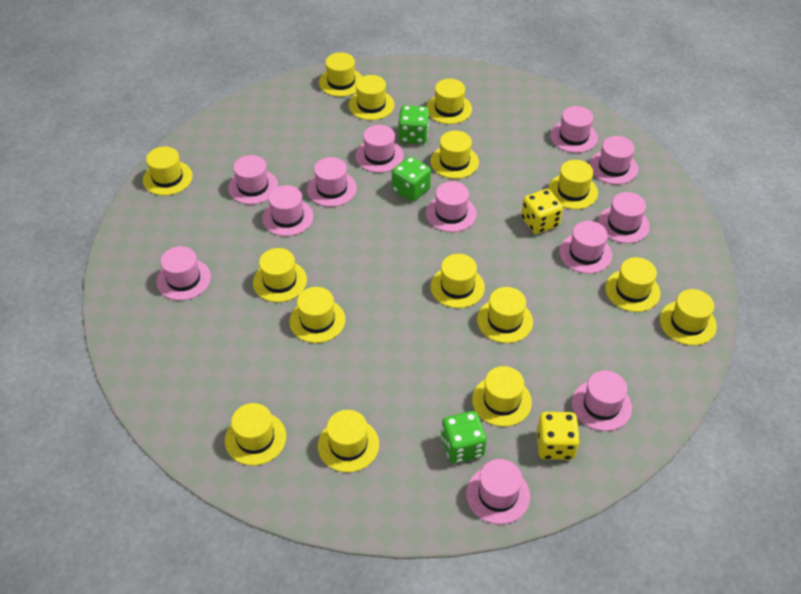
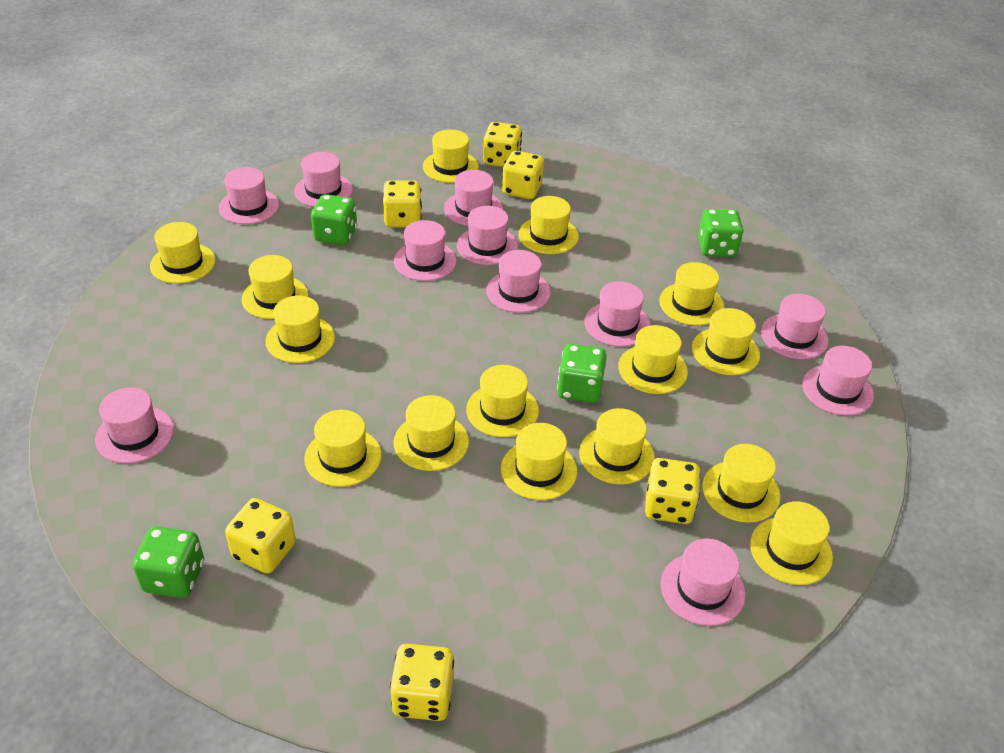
green dice: [392,156,431,202] [398,105,429,144] [441,411,487,464] = 3 -> [132,526,204,598] [311,194,357,245] [557,344,607,403] [698,209,743,257] = 4
pink hat: [156,246,211,300] [228,155,278,204] [262,185,314,236] [307,157,357,207] [356,125,404,173] [426,181,477,232] [466,459,530,524] [550,106,598,153] [559,221,612,274] [572,371,632,431] [589,136,638,184] [598,192,650,243] = 12 -> [95,387,174,463] [219,167,279,224] [294,152,353,207] [394,220,457,281] [444,170,503,226] [457,206,518,265] [486,250,551,313] [585,281,651,347] [661,538,746,626] [761,294,829,359] [802,346,874,416] = 11
yellow dice: [521,189,563,234] [537,412,580,460] = 2 -> [225,498,296,574] [382,180,422,227] [390,644,454,721] [483,122,522,167] [502,151,544,199] [645,458,700,524] = 6

